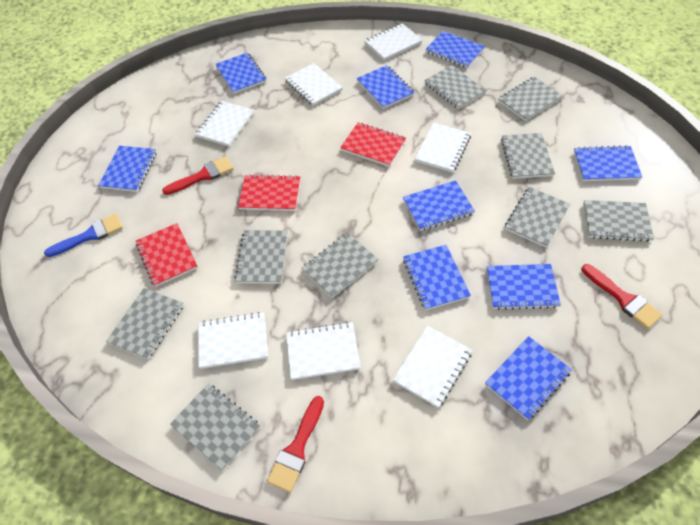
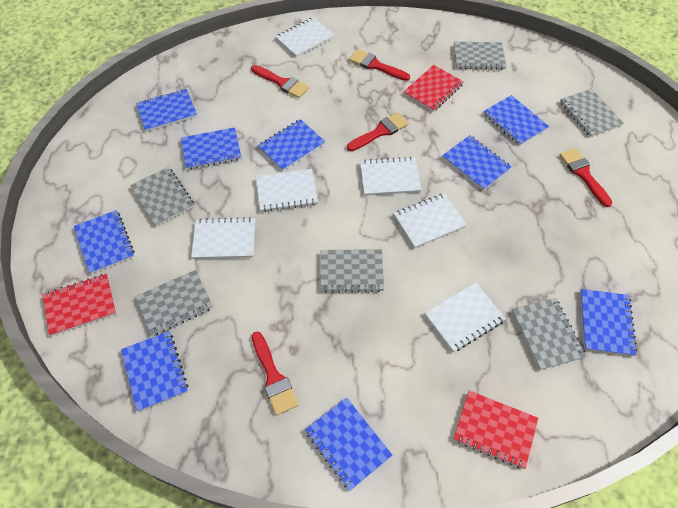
blue brush: [44,214,123,257] = 1 -> none = 0
grey notebook: [106,288,184,360] [170,383,260,470] [234,230,288,284] [302,233,378,298] [424,65,486,109] [498,77,563,121] [501,133,555,179] [505,187,570,247] [583,200,654,242] = 9 -> [130,167,194,226] [135,270,213,336] [320,249,384,293] [454,42,506,70] [512,298,586,370] [560,89,624,137] = 6
red brush: [162,156,234,195] [267,396,324,493] [582,264,663,329] = 3 -> [251,65,309,98] [252,332,299,415] [347,112,409,151] [349,49,410,81] [560,148,612,207] = 5
white notebook: [195,101,254,146] [198,312,268,369] [285,63,343,106] [286,322,361,380] [364,24,423,61] [393,326,472,408] [415,123,471,173] = 7 -> [191,217,255,259] [256,169,318,212] [275,17,334,57] [360,157,421,196] [394,193,467,248] [425,283,506,352] = 6

